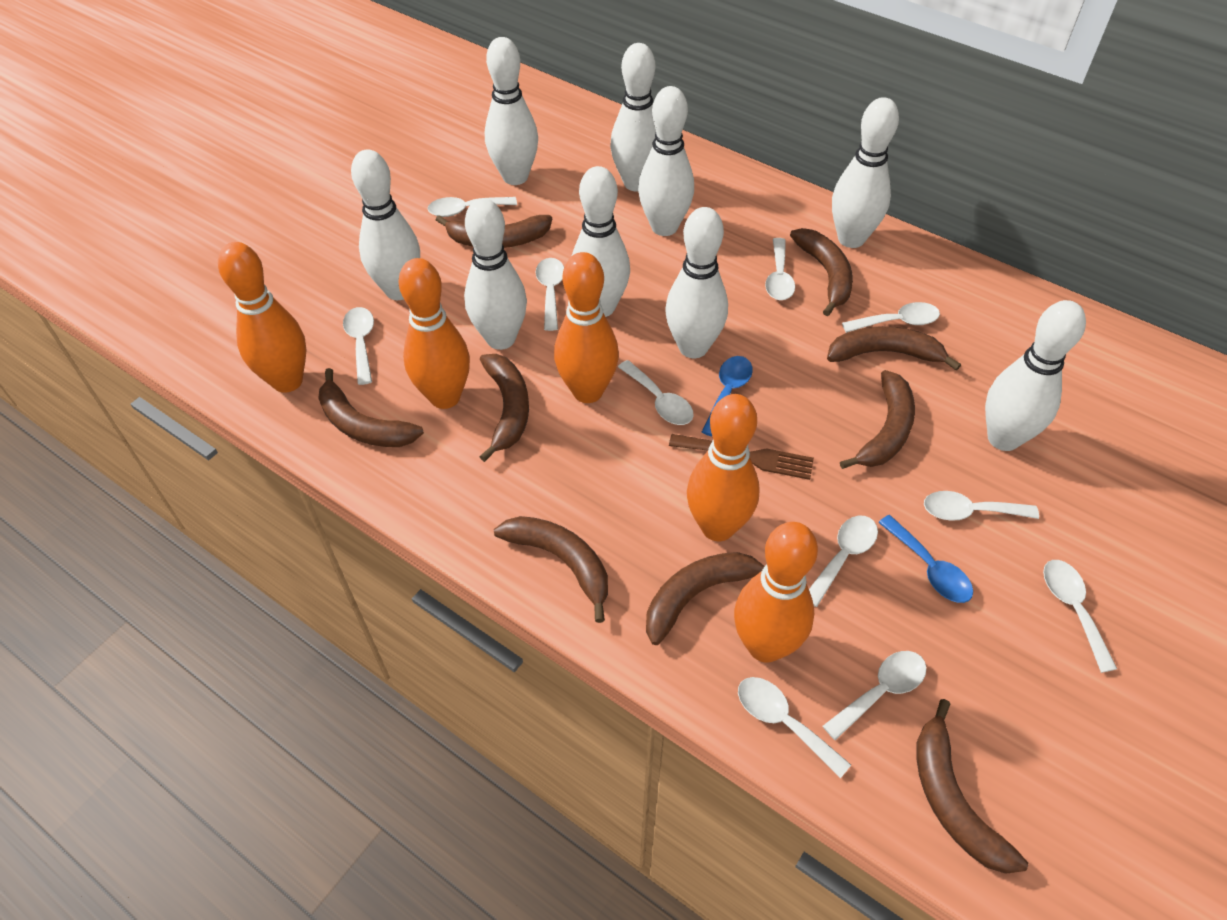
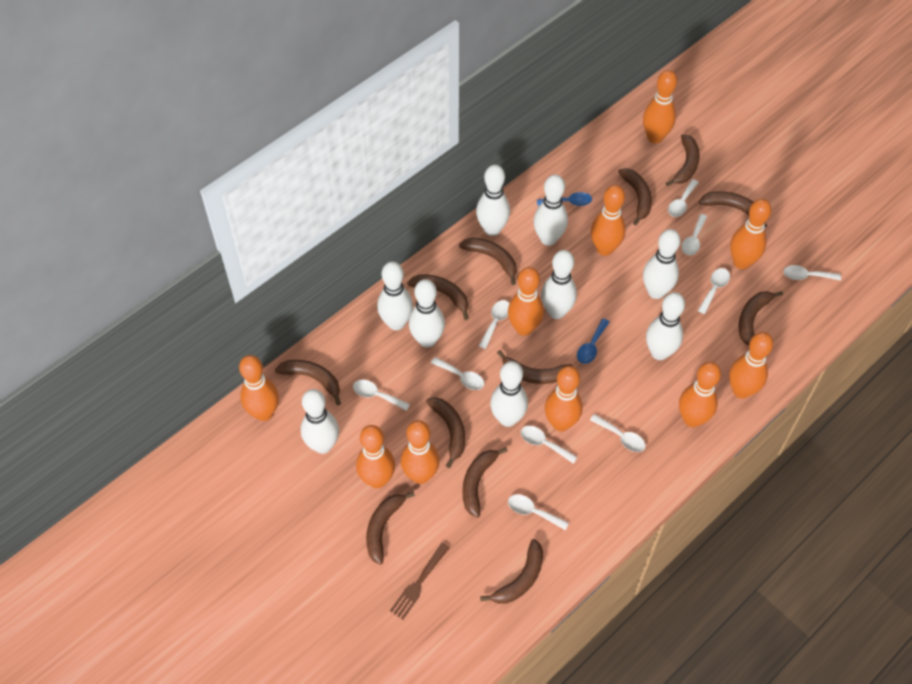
brown banana: [318,368,424,447] [436,215,552,248] [479,354,529,462] [494,516,608,623] [646,552,765,645] [790,228,853,316] [827,326,961,371] [840,370,915,469] [916,699,1028,873] = 9 -> [275,360,341,405] [366,492,415,565] [407,274,469,320] [426,397,465,468] [459,238,517,285] [463,447,508,518] [480,539,543,604] [497,350,573,384] [618,168,652,226] [666,134,700,186] [699,191,767,228] [738,291,783,345] = 12
orange bowling pin: [218,242,306,393] [399,258,470,409] [554,252,619,403] [687,394,760,541] [734,522,818,663] = 5 -> [239,355,279,421] [356,425,395,488] [401,420,440,484] [508,267,544,336] [545,366,583,431] [591,185,626,256] [643,70,677,143] [679,362,721,427] [729,332,773,399] [730,199,771,269] = 10
white spoon: [343,307,374,385] [427,197,517,217] [535,258,564,331] [618,360,694,425] [738,677,851,778] [765,238,795,300] [809,516,878,607] [823,651,927,740] [842,302,940,333] [924,491,1039,521] [1043,560,1117,673] = 11 -> [353,380,410,411] [431,357,484,390] [479,300,509,349] [508,494,569,530] [521,426,577,464] [590,414,646,452] [668,179,699,217] [682,214,707,255] [698,268,730,314] [784,265,841,281] = 10

